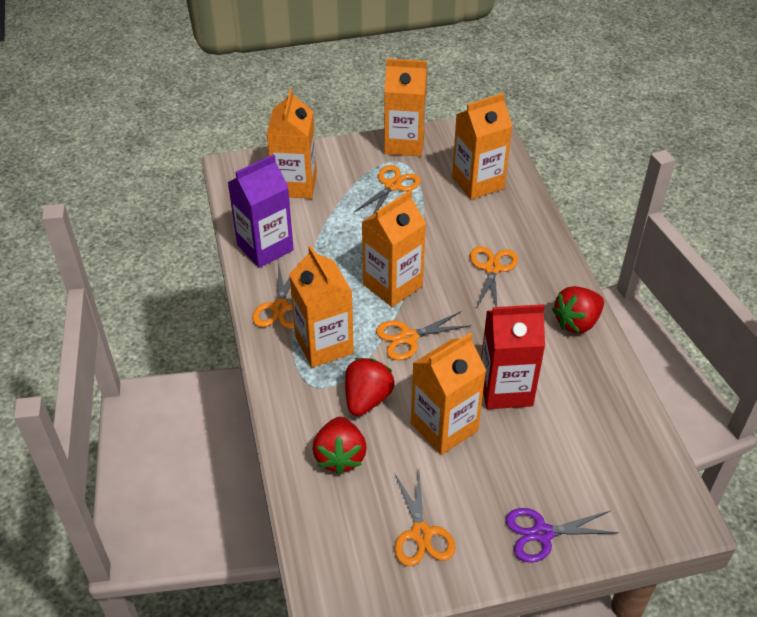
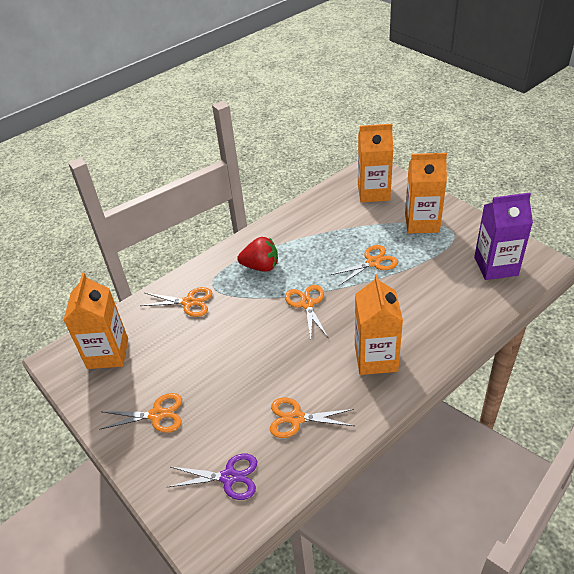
orange carton: [267,89,317,199] [289,246,354,368] [362,190,426,307] [384,59,427,156] [411,333,486,455] [452,93,513,200] = 6 -> [63,273,128,369] [355,274,403,375] [358,124,393,203] [405,153,447,233] = 4
red carton: [481,304,545,409] = 1 -> none = 0
red strawberry: [313,417,367,475] [345,358,394,416] [552,286,604,334] = 3 -> [237,237,278,272] = 1

